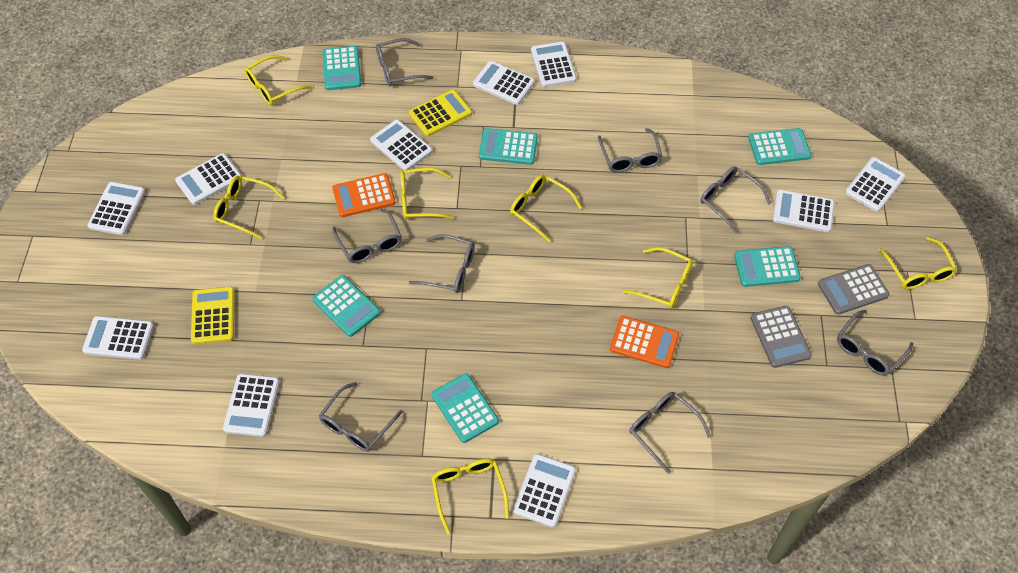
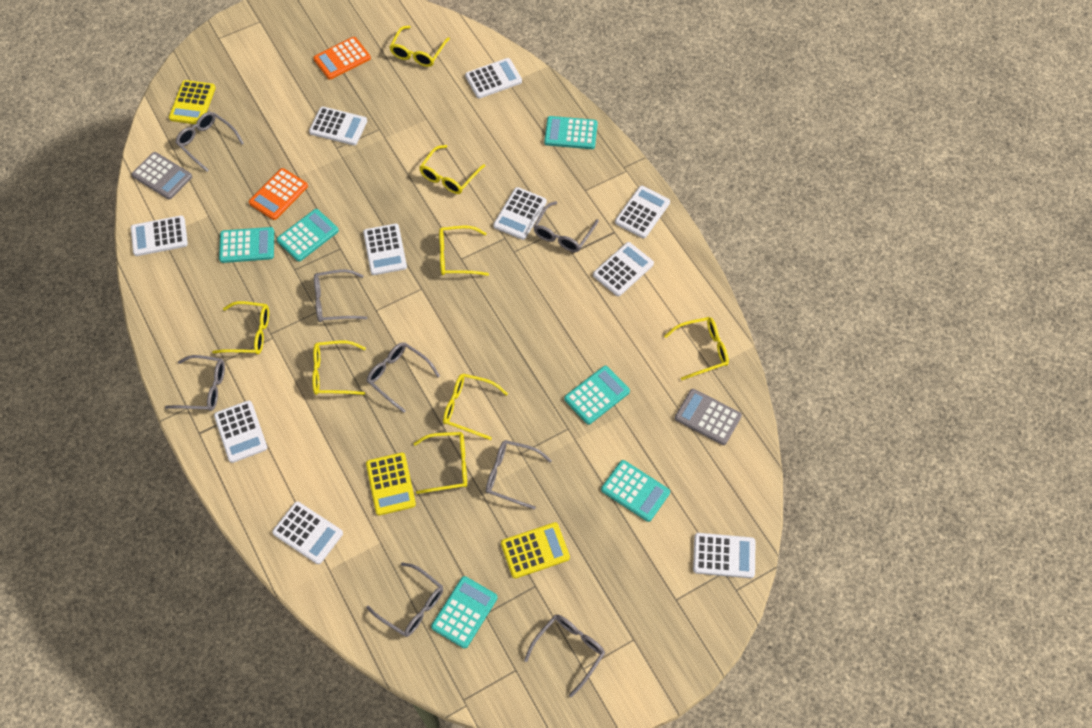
yellow calculator: [191,287,235,344] [409,90,472,136] = 2 -> [169,80,216,124] [366,453,416,515] [501,522,570,579] = 3
yellow glasses: [213,175,285,239] [244,55,312,105] [400,168,455,220] [431,459,509,534] [510,174,582,242] [623,247,693,308] [879,237,957,289] = 7 -> [212,301,269,354] [312,341,366,395] [390,26,450,67] [413,432,467,494] [419,145,485,194] [439,226,489,276] [443,374,508,440] [664,317,729,380] = 8

